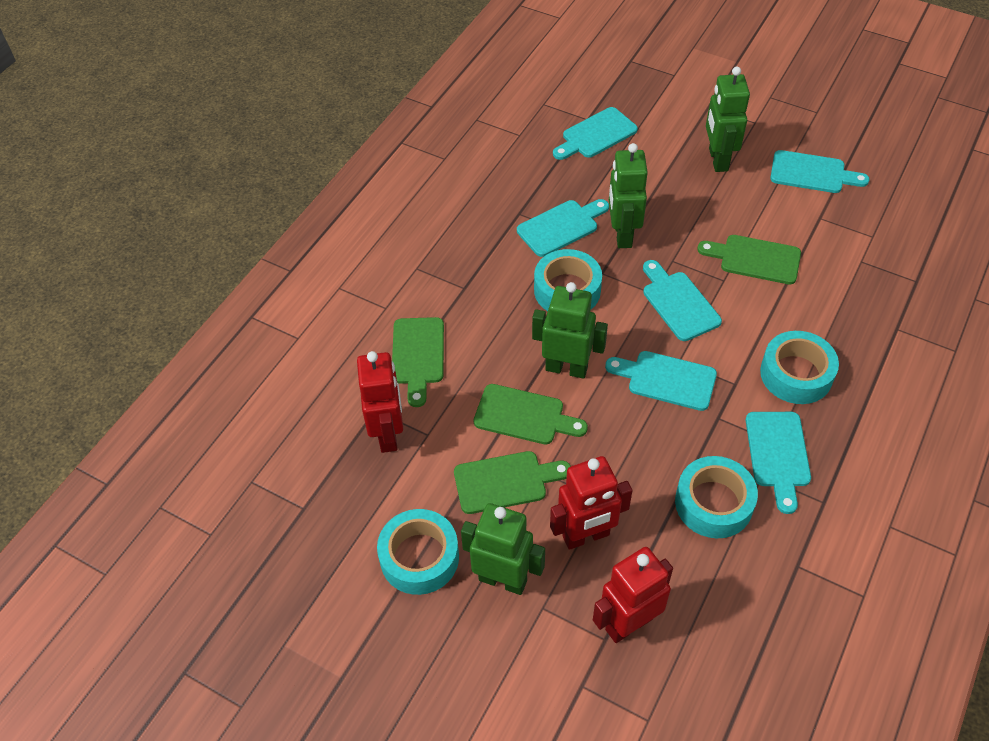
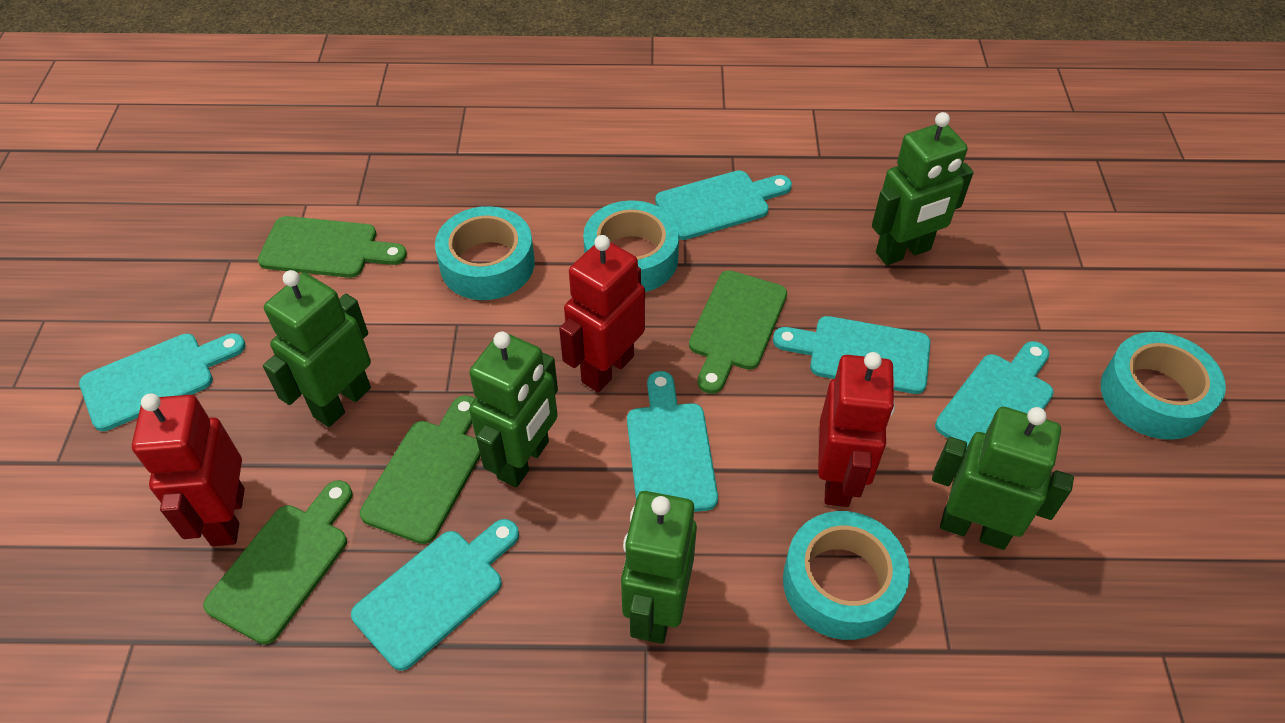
green robot: [461,503,545,595] [532,282,608,379] [609,143,648,248] [706,67,750,172] = 4 -> [263,270,371,427] [469,332,558,487] [621,491,697,644] [872,112,974,265] [932,407,1074,550] = 5

